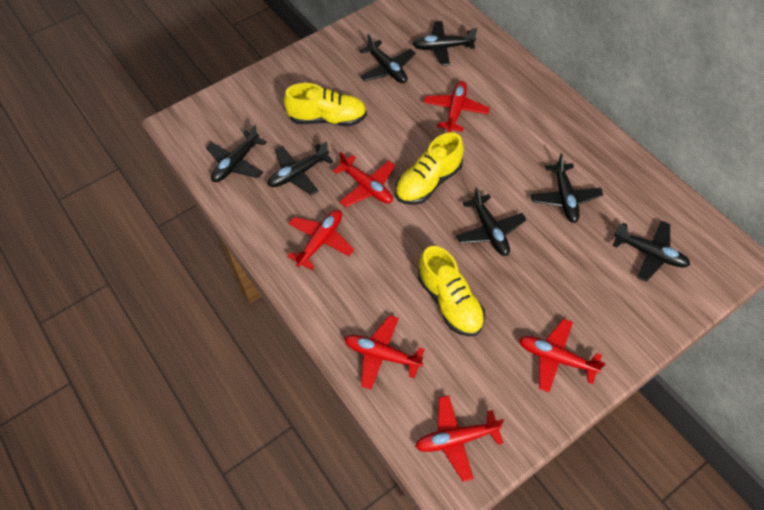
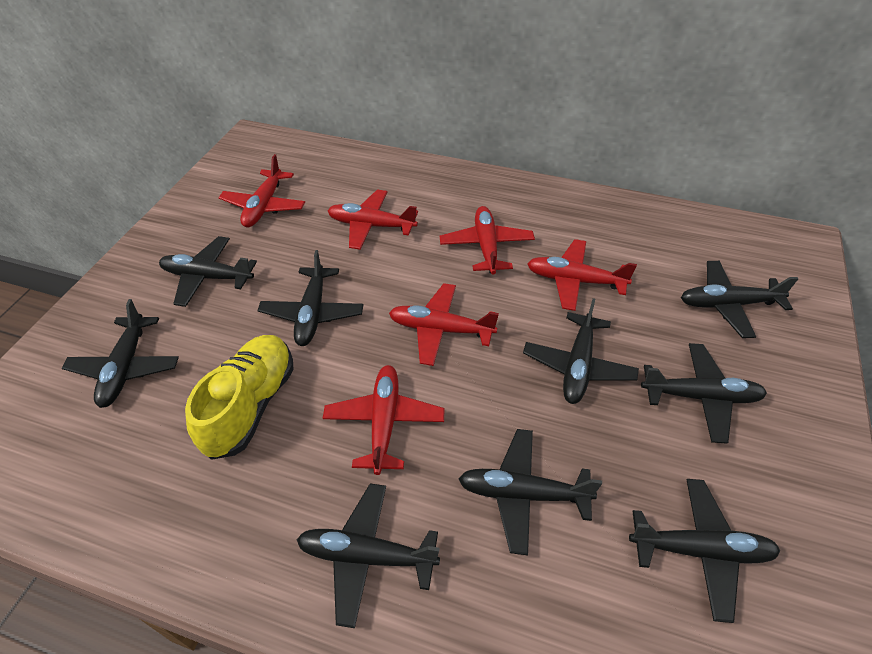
black plane: [206,124,266,182] [268,141,333,195] [360,33,416,83] [413,21,477,66] [456,187,527,256] [530,153,603,223] [612,221,690,282] = 7 -> [62,299,179,408] [159,236,257,307] [257,250,364,346] [296,483,440,628] [459,429,602,556] [523,298,639,404] [629,479,780,623] [641,343,767,444] [681,261,799,338] = 9
yellow shoe: [284,83,367,126] [395,132,464,205] [418,246,485,337] = 3 -> [185,335,294,460] = 1

